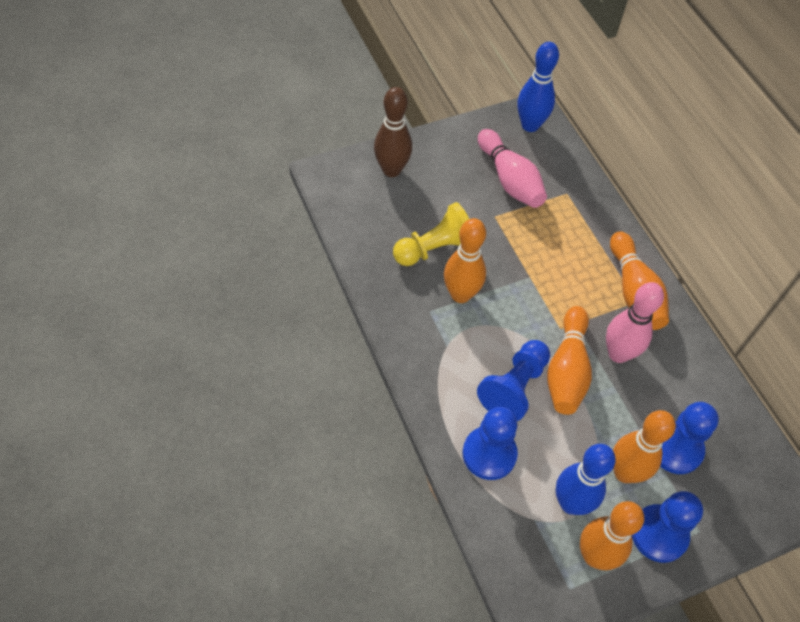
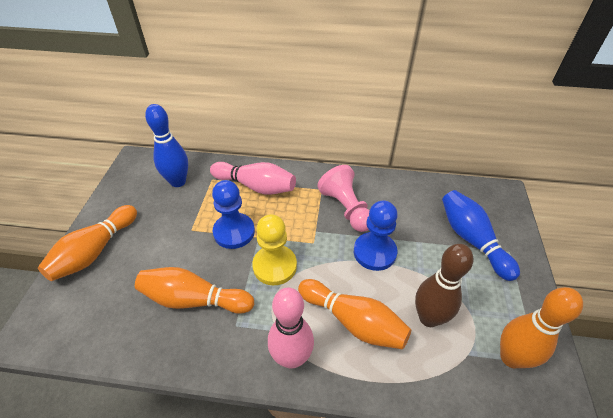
blue pawn: [462,407,518,480] [477,340,550,421] [632,491,703,563] [660,402,719,474] = 4 -> [212,180,255,249] [354,200,398,271] = 2
orange bowling pin: [444,218,486,303] [547,306,592,415] [580,501,644,570] [610,231,669,330] [613,410,676,483] = 5 -> [38,205,137,281] [135,267,254,314] [298,279,411,349] [500,287,583,368] = 4
pink pawn: none = 0 -> [317,165,369,232] = 1

